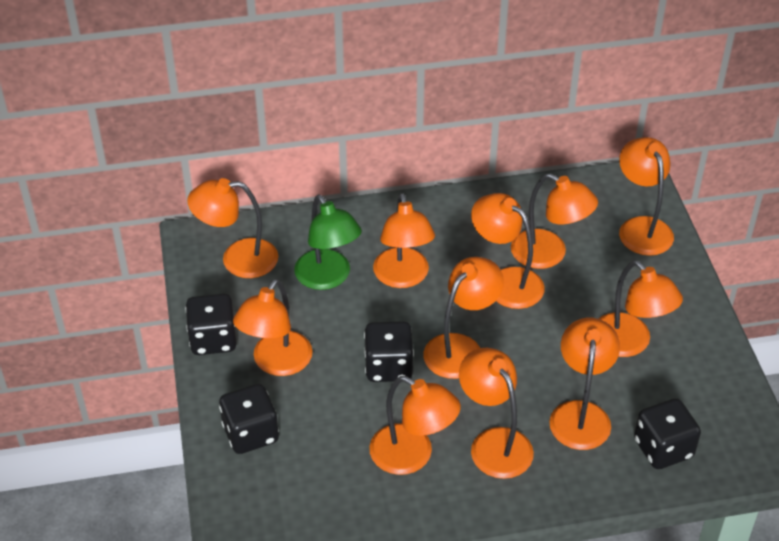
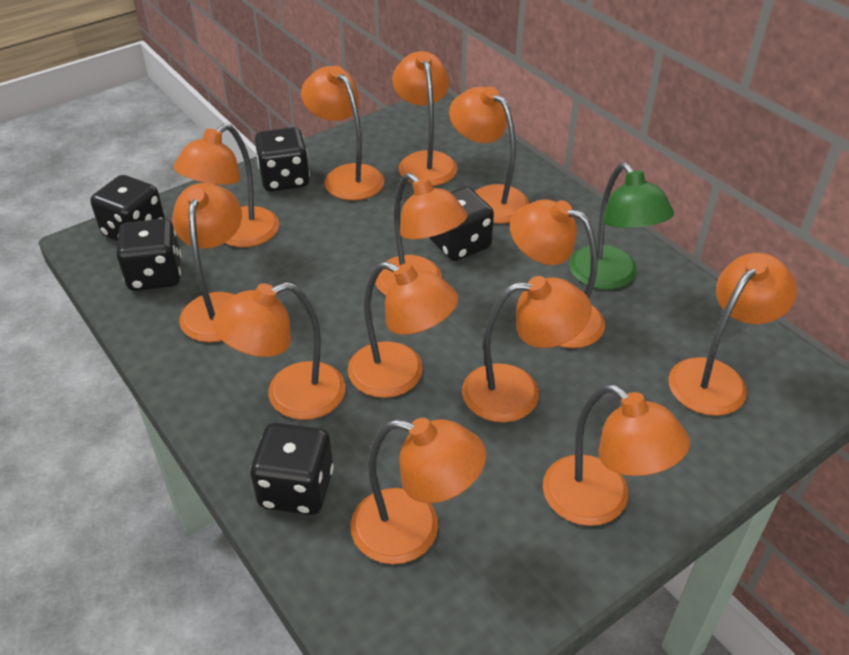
black dice: [185,294,237,355] [219,384,279,454] [364,321,414,382] [634,399,701,469] = 4 -> [90,175,165,241] [116,219,181,291] [250,423,334,515] [255,127,310,192] [429,187,494,261] = 5
orange lamp: [187,178,278,278] [233,279,313,376] [369,376,461,475] [373,193,435,288] [423,257,504,379] [459,348,534,479] [471,193,545,309] [511,173,598,269] [549,318,620,450] [599,260,683,357] [619,137,674,256] = 11 -> [172,183,242,342] [174,123,279,247] [213,282,345,420] [301,66,384,200] [348,261,459,398] [351,418,486,564] [375,173,468,295] [392,51,458,186] [449,86,529,224] [462,276,592,422] [510,199,605,348] [543,384,690,526] [668,253,797,416] = 13

